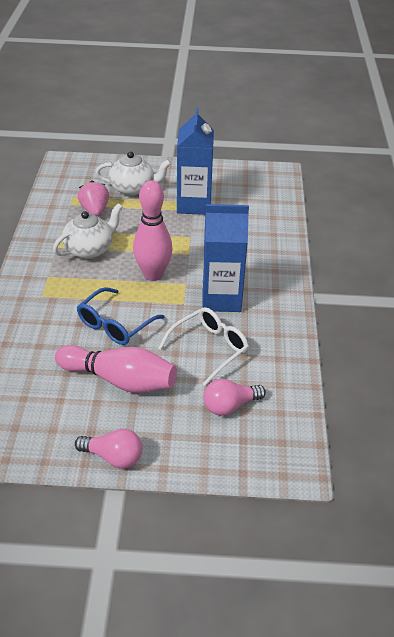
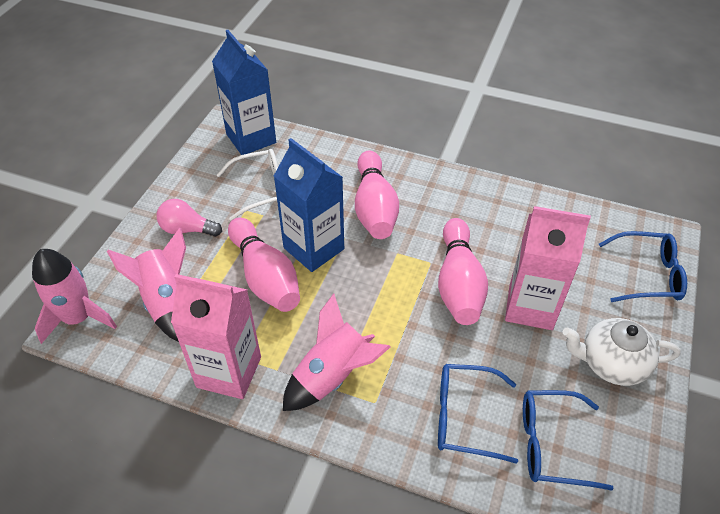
blue glasses: [77,287,165,345] = 1 -> [438,364,518,464] [523,390,614,491] [599,231,687,302] = 3
pink bowling pin: [55,345,177,393] [133,180,173,281] = 2 -> [228,218,300,312] [355,150,399,239] [438,218,488,325] = 3
pink carton: none = 0 -> [171,274,261,399] [505,206,591,330] = 2
pink light bulb: [75,429,142,469] [204,379,266,416] = 2 -> [157,199,222,237] = 1
pink rocket: none = 0 -> [32,249,117,344] [107,228,186,342] [283,293,390,411] = 3
pink strawberry: [77,180,109,216] = 1 -> none = 0
white teapot: [53,203,122,259] [96,151,171,196] = 2 -> [563,318,681,386] = 1

